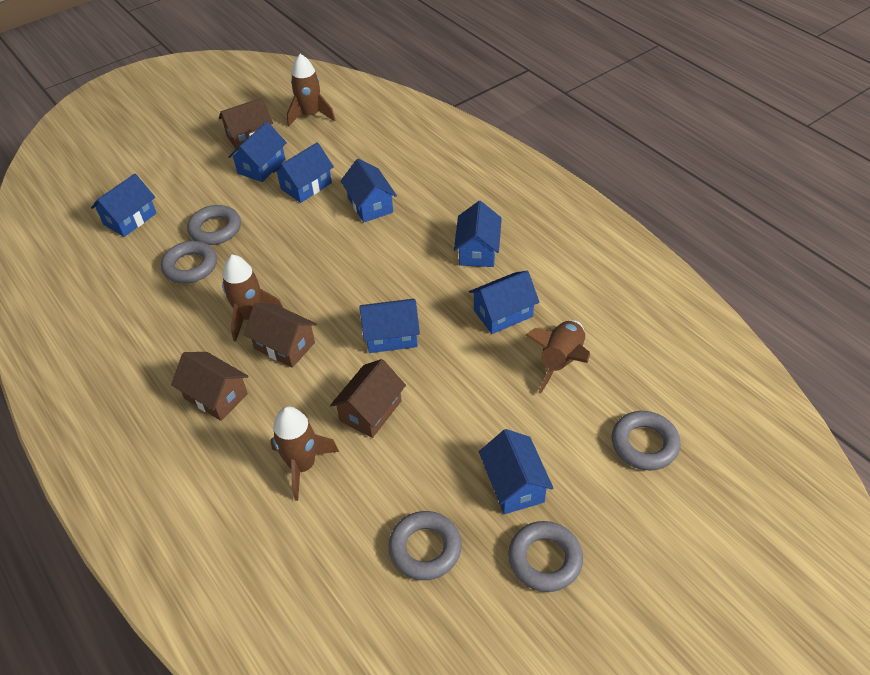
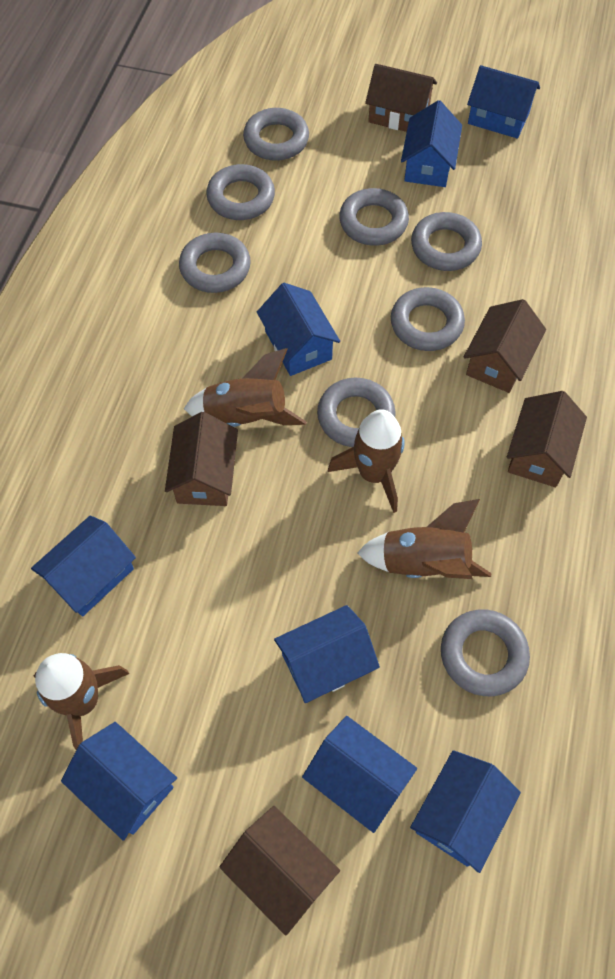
brown house: [171,352,248,421] [219,98,273,151] [244,303,317,368] [330,359,406,438] = 4 -> [165,412,238,506] [219,806,340,936] [365,64,437,132] [464,299,546,393] [507,391,587,487] = 5
grey ring: [161,241,217,284] [187,205,241,245] [388,511,462,580] [508,521,583,592] [611,411,681,470] = 5 -> [179,233,251,293] [206,164,275,220] [243,108,309,161] [317,378,396,447] [339,188,409,246] [391,287,465,351] [411,212,482,271] [441,609,530,696] = 8

